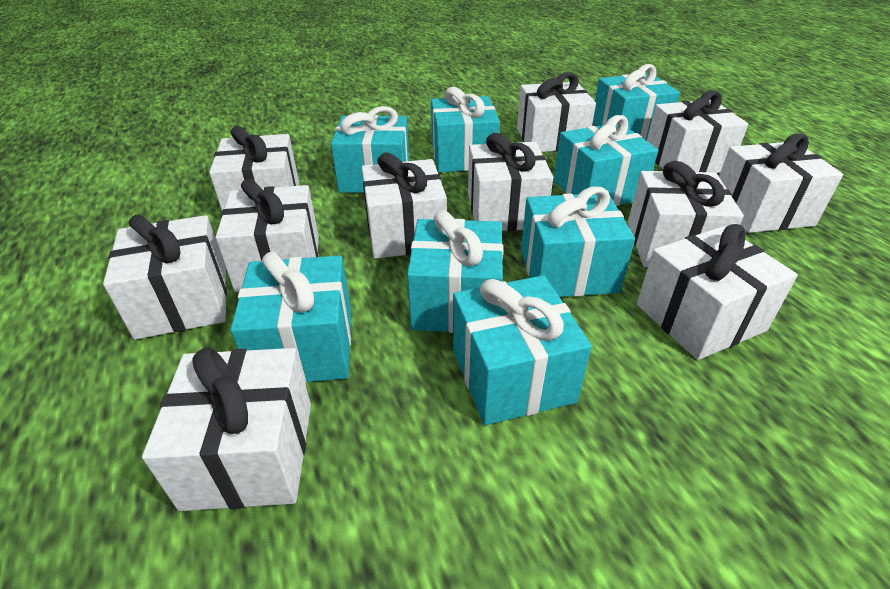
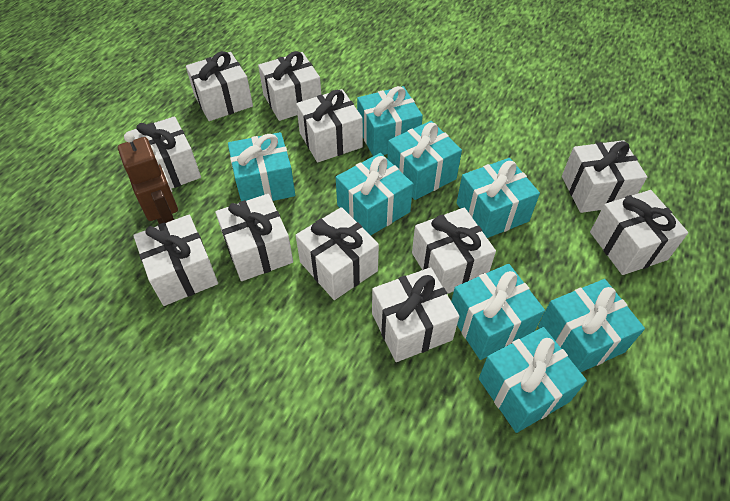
brown robot: none = 0 -> [118,132,178,224] = 1

